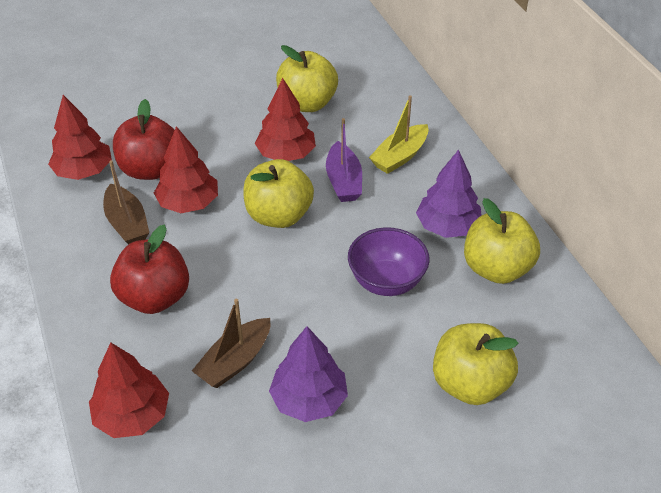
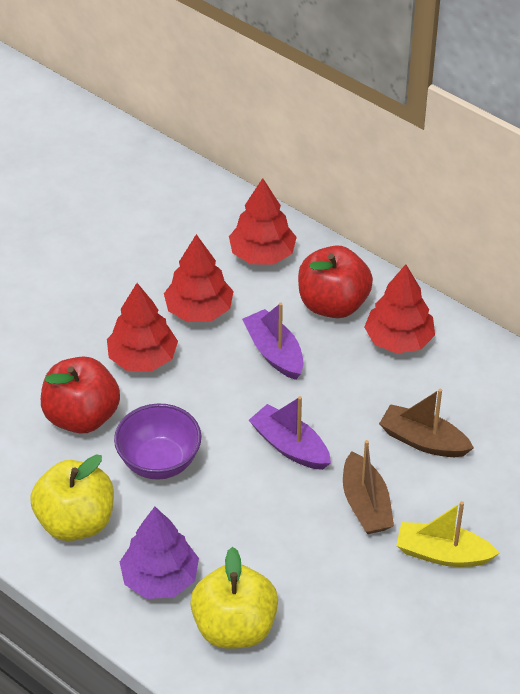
purple boat: [326,118,362,202] = 1 -> [242,302,304,380] [249,396,331,470] = 2
purple tree: [269,326,348,422] [416,150,482,238] = 2 -> [120,507,199,599] = 1
yellow apple: [243,159,314,228] [276,45,338,112] [433,323,519,405] [464,198,540,284] = 4 -> [30,454,114,541] [190,547,278,649] = 2

